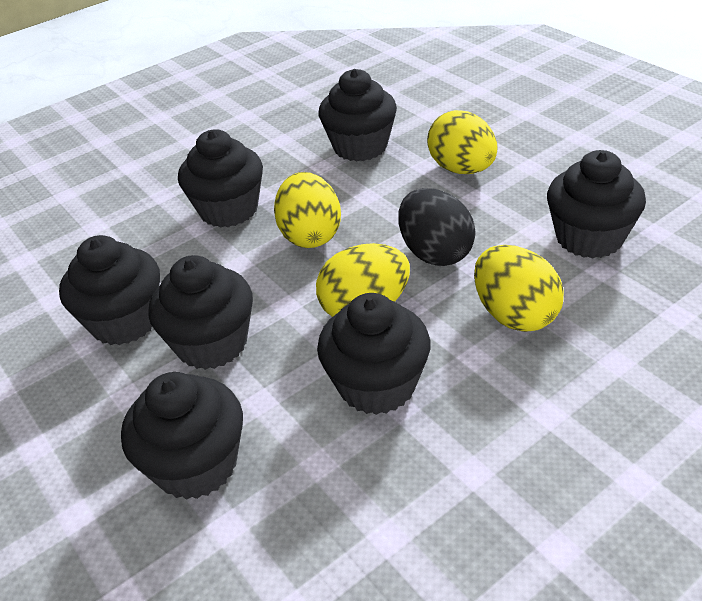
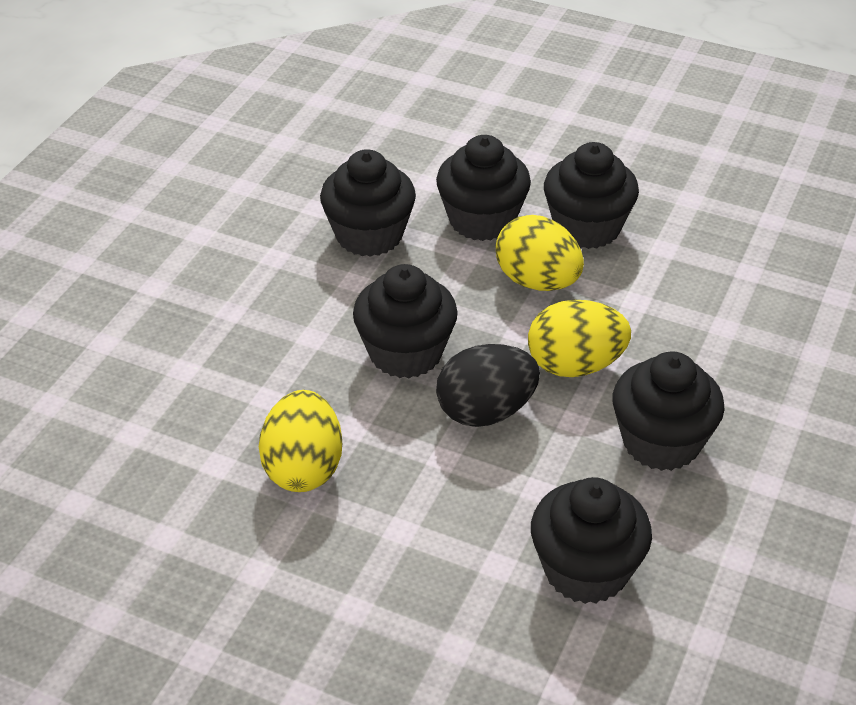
black cupcake: [59,235,160,345] [121,372,243,500] [148,255,253,370] [178,129,263,228] [317,293,430,415] [319,69,397,162] [547,150,646,259] = 7 -> [320,149,416,257] [353,264,458,378] [436,135,531,241] [531,477,652,604] [544,142,639,249] [612,352,725,471] = 6
yellow egg: [274,172,341,248] [316,243,410,317] [427,110,497,174] [474,245,564,332] = 4 -> [259,390,342,492] [496,215,584,291] [528,300,631,377] = 3

